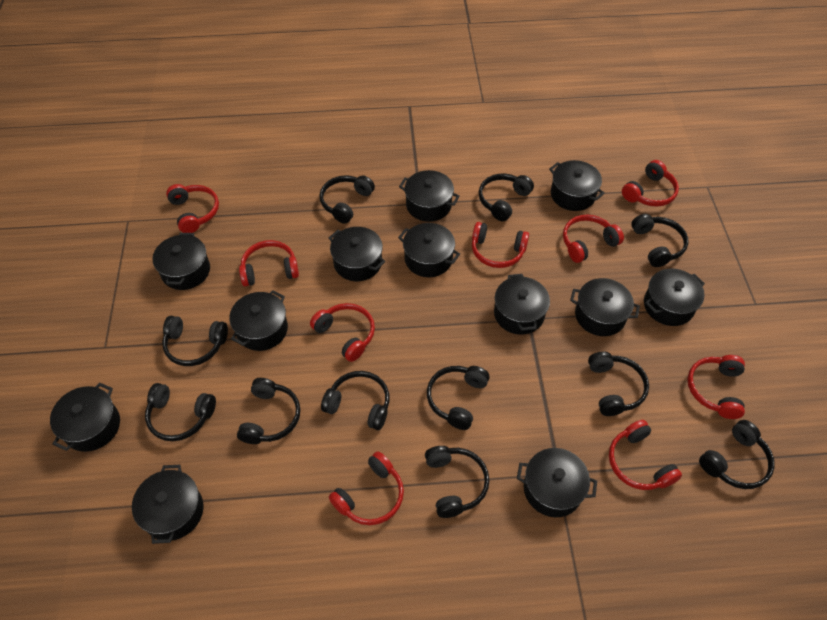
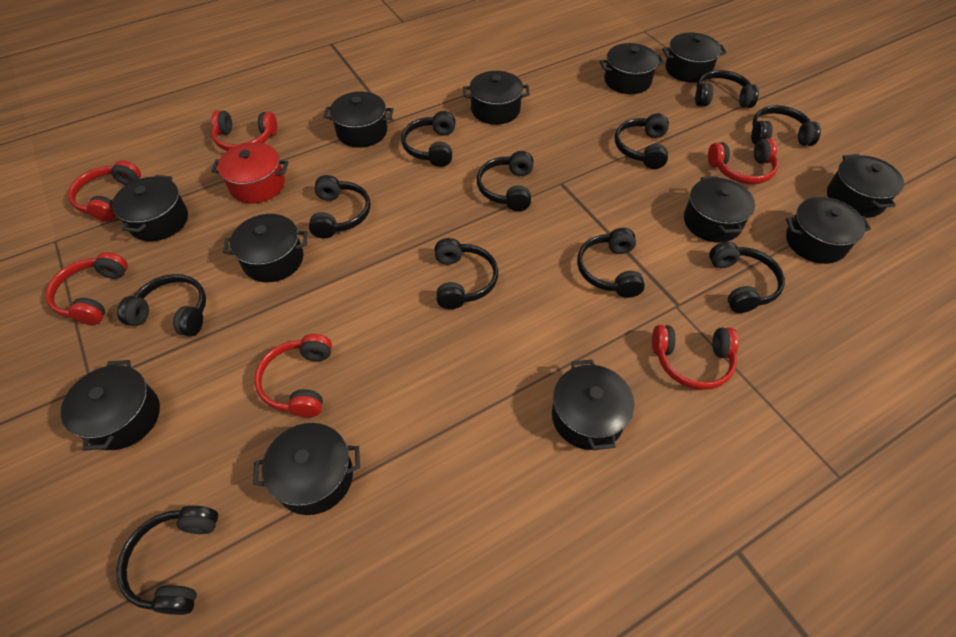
red headphones: [166,184,219,233] [239,240,299,286] [310,303,375,362] [329,451,404,525] [472,222,529,268] [563,215,624,263] [609,420,682,490] [622,160,679,207] [687,355,745,419] = 9 -> [46,252,128,325] [68,160,141,222] [211,110,277,151] [254,334,332,417] [652,325,739,390] [708,138,778,184] = 6
red pot: none = 0 -> [211,142,288,204] = 1

